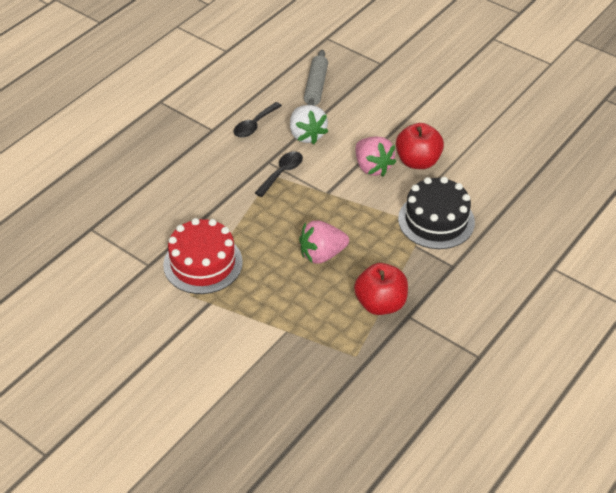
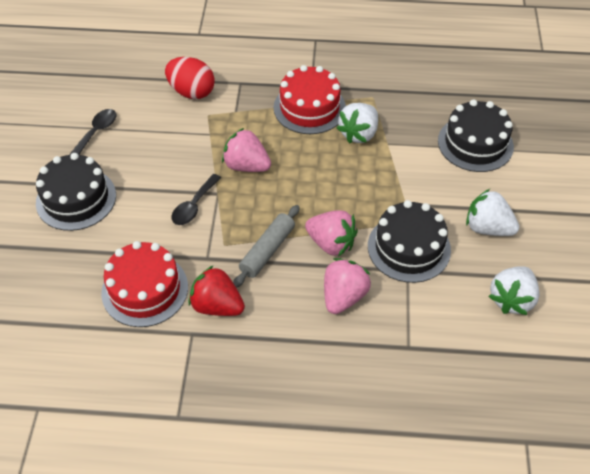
black cake: [398,177,475,249] = 1 -> [36,153,116,231] [368,200,451,283] [438,99,514,172] = 3
pink strawberry: [299,220,349,264] [356,137,396,176] = 2 -> [222,128,271,172] [305,210,358,257] [324,258,371,314] = 3
red apple: [354,263,408,315] [396,123,444,169] = 2 -> none = 0
red cake: [163,218,243,294] = 1 -> [101,241,188,327] [274,65,346,134] = 2
red egg: none = 0 -> [165,57,215,99] = 1
red strawberry: none = 0 -> [188,265,245,316] = 1
white strawberry: [290,105,328,144] = 1 -> [337,103,378,144] [466,189,519,236] [489,266,540,315] = 3

